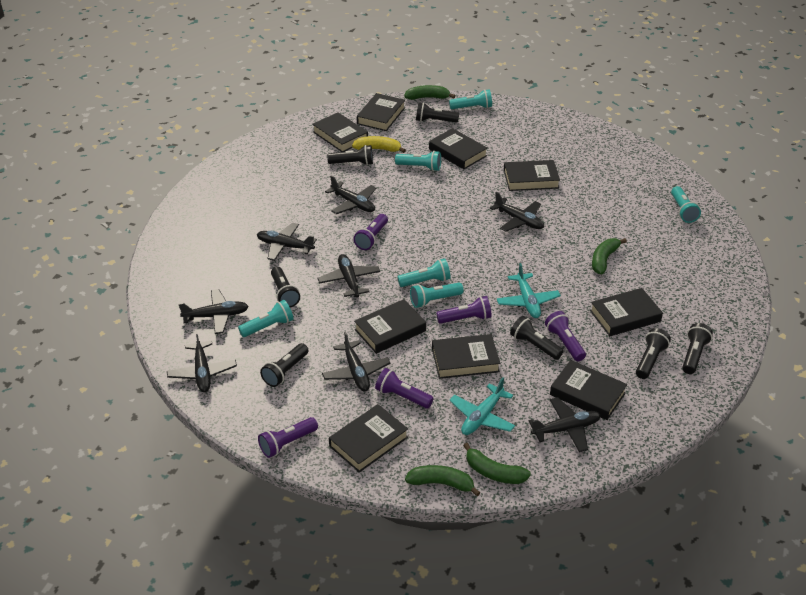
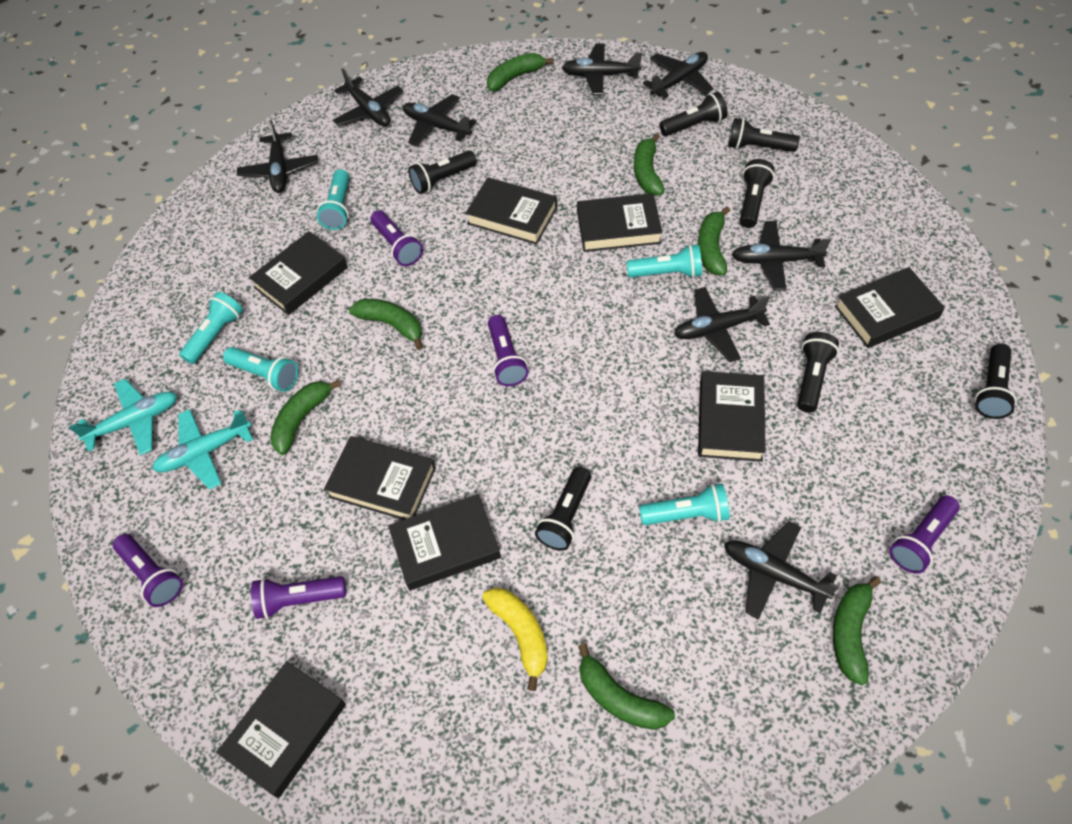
black book: [312,112,368,152] [329,404,408,472] [354,299,426,354] [357,93,405,131] [429,128,487,169] [432,334,500,379] [504,160,560,191] [550,360,627,420] [590,288,663,336] = 9 -> [216,661,346,798] [249,231,348,315] [324,436,436,520] [388,494,501,591] [465,177,557,245] [577,193,663,252] [698,371,766,462] [835,267,945,348] = 8
green banana: [404,85,455,100] [405,465,480,496] [463,443,531,484] [592,238,627,274] = 4 -> [270,380,341,455] [349,299,423,350] [487,53,554,91] [578,643,675,730] [634,133,664,196] [698,206,730,275] [833,576,881,685] = 7
turquoise flashlight: [238,300,294,337] [395,151,441,171] [397,258,451,287] [410,283,464,308] [449,89,492,109] [671,186,701,223] = 6 -> [179,292,243,364] [223,347,298,392] [317,169,349,230] [627,244,702,278] [639,484,730,525] = 5

